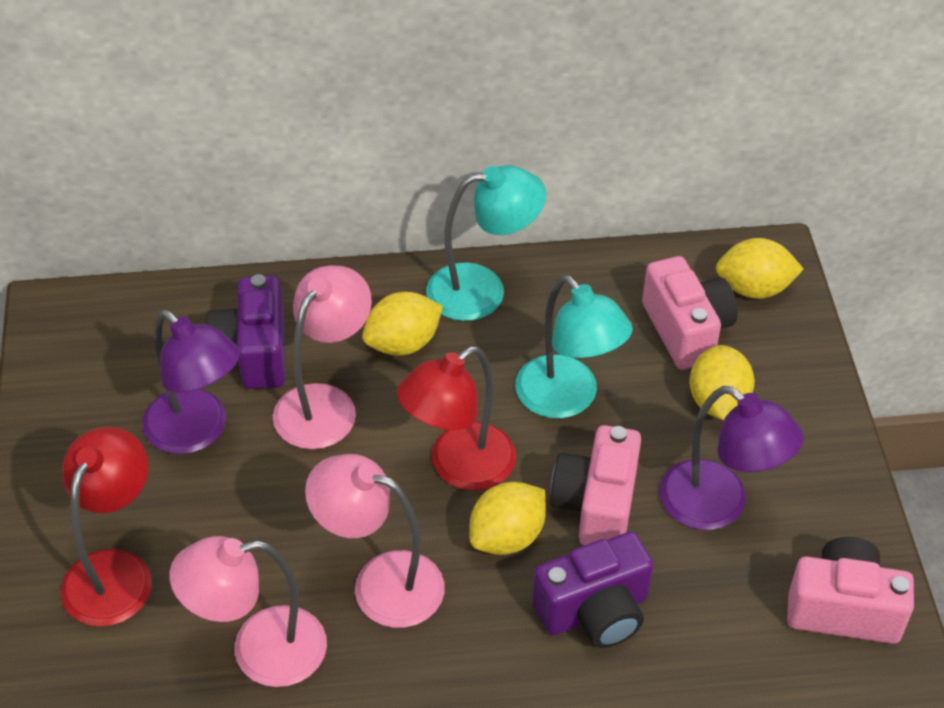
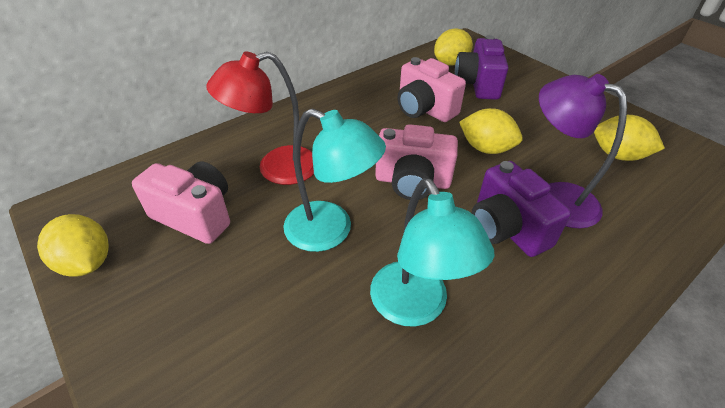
pink lamp: [169,536,327,687] [273,266,372,449] [305,454,445,628] = 3 -> none = 0
purple lamp: [142,310,240,454] [660,386,804,530] = 2 -> [539,74,627,229] = 1
red lamp: [61,426,152,627] [397,346,516,491] = 2 -> [206,52,314,185] = 1

